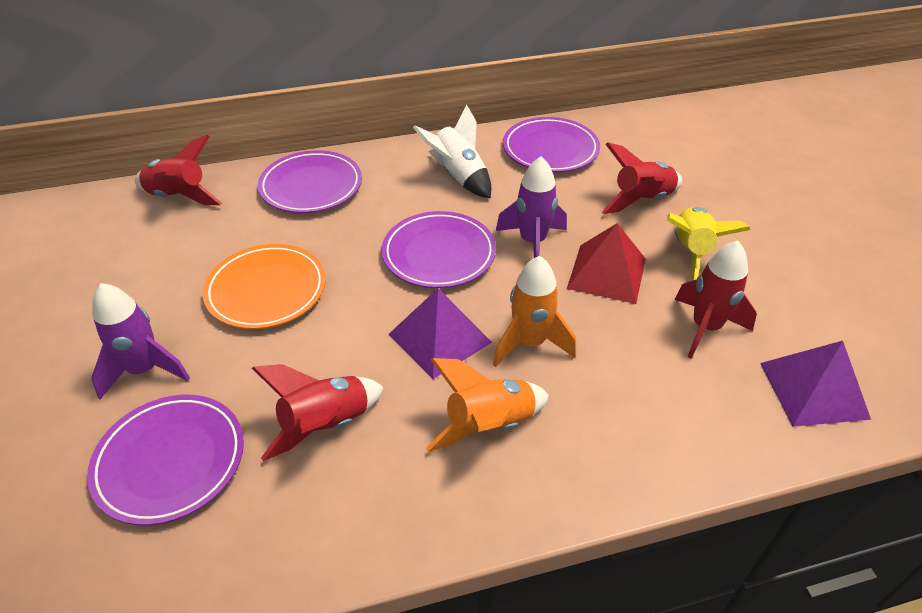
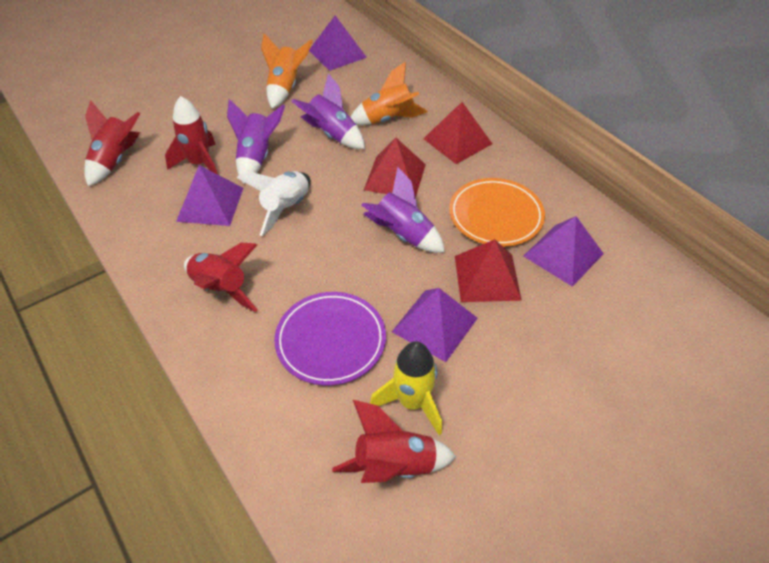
purple plate: [87,395,244,526] [258,150,362,213] [382,211,496,288] [503,117,600,172] = 4 -> [274,292,386,386] = 1
purple pyramid: [389,288,492,379] [760,341,871,427] = 2 -> [176,165,243,226] [309,16,367,71] [392,288,478,362] [524,216,604,287] = 4
purple rocket: [91,283,190,399] [496,157,567,258] = 2 -> [227,99,285,184] [291,73,365,149] [361,167,445,253] = 3
red pyramid: [567,223,646,304] = 1 -> [364,138,426,198] [423,102,492,164] [455,239,522,302] = 3

